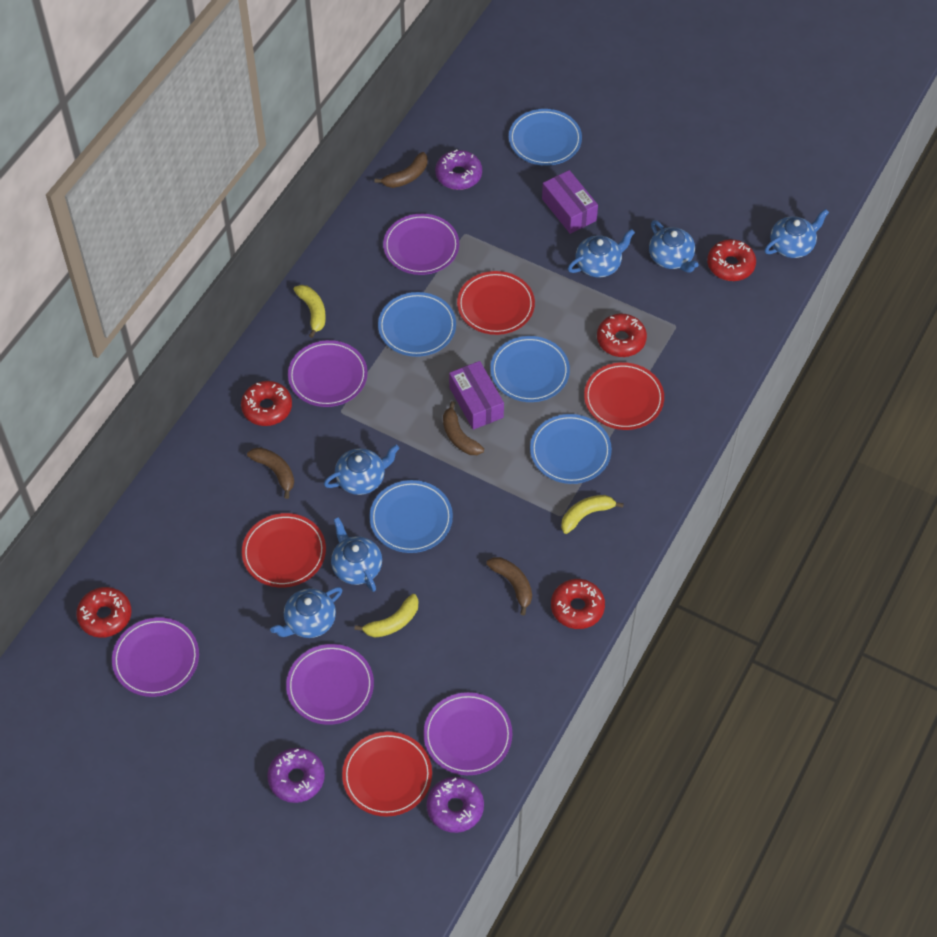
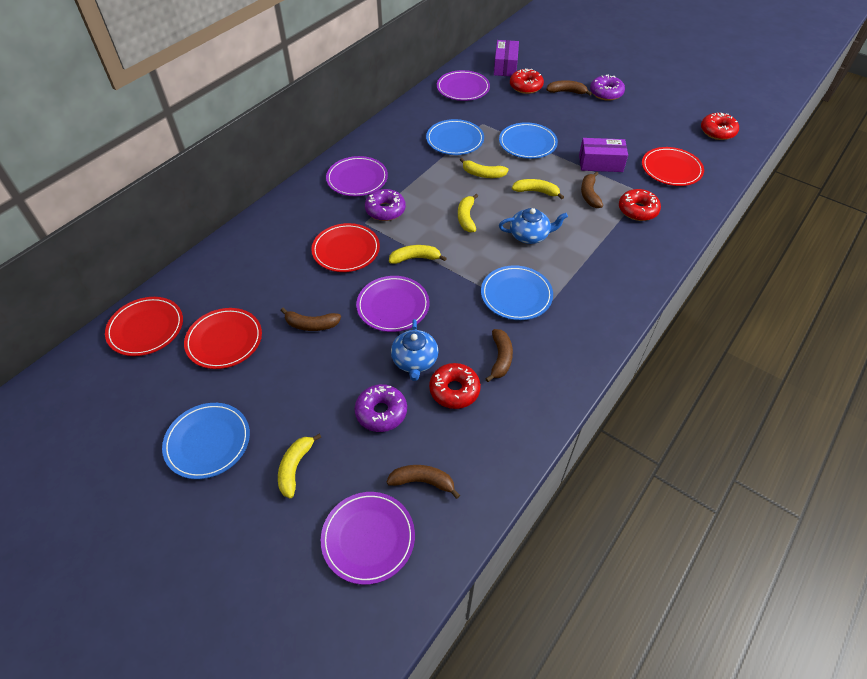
blue plate: [369,480,453,553] [378,292,456,357] [490,336,570,402] [509,109,582,166] [530,414,612,484] = 5 -> [162,403,250,479] [426,119,484,155] [481,265,553,320] [499,122,558,159] = 4
blue teapot: [270,587,342,638] [324,444,400,495] [331,517,382,592] [568,229,635,278] [649,220,699,273] [764,209,829,258] = 6 -> [391,319,438,381] [499,208,568,244] = 2
brown banana: [247,447,294,499] [375,152,428,188] [443,401,484,455] [486,557,532,615] = 4 -> [280,308,341,331] [387,465,460,499] [486,329,513,382] [546,80,592,95] [581,172,603,208] = 5
purple plate: [112,617,199,697] [286,644,374,725] [288,340,368,407] [383,214,459,275] [423,692,512,775] = 5 -> [321,492,415,585] [326,156,388,196] [356,276,429,332] [437,70,490,101] = 4
red donut: [76,587,132,638] [241,381,292,426] [551,579,605,629] [597,314,647,357] [707,239,756,281] = 5 -> [429,363,481,409] [510,69,544,94] [619,189,661,221] [701,113,739,140] = 4
yellow banana: [294,285,326,338] [354,594,418,638] [561,495,624,534] = 3 -> [278,434,322,498] [389,245,447,264] [458,194,478,232] [460,158,509,178] [512,179,564,199] = 5

